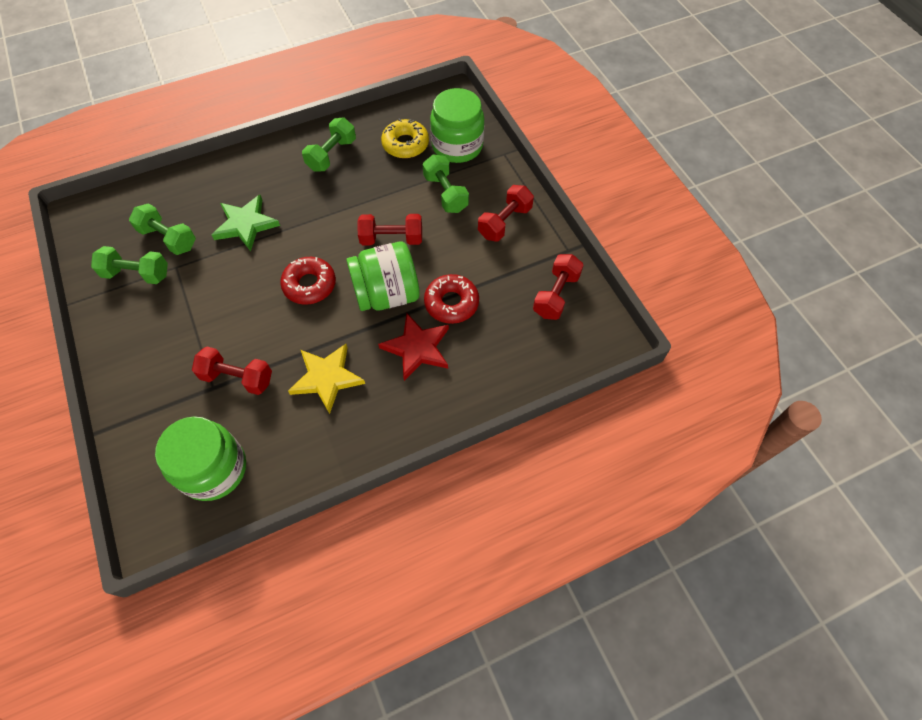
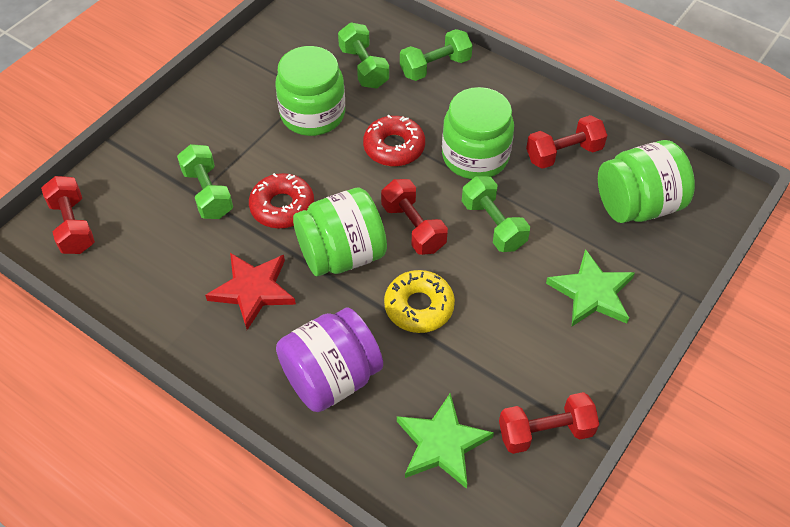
green jar: [155,416,246,501] [346,242,420,311] [430,88,484,163] = 3 -> [275,46,345,136] [293,187,387,277] [442,87,514,179] [598,140,695,223] = 4
green star: [212,195,280,251] = 1 -> [397,393,494,489] [546,249,635,326] = 2
purple jar: none = 0 -> [276,307,383,412] = 1
yellow star: [288,344,365,414] = 1 -> none = 0

